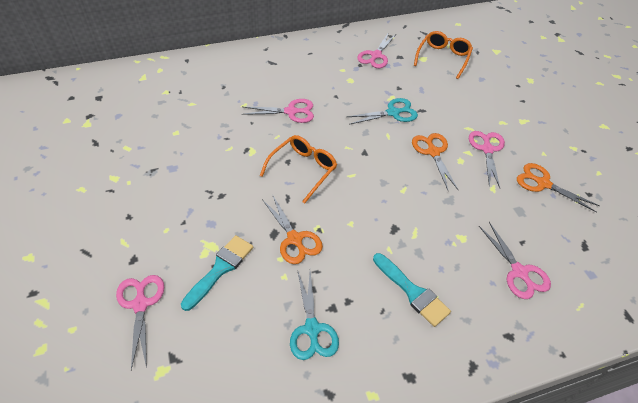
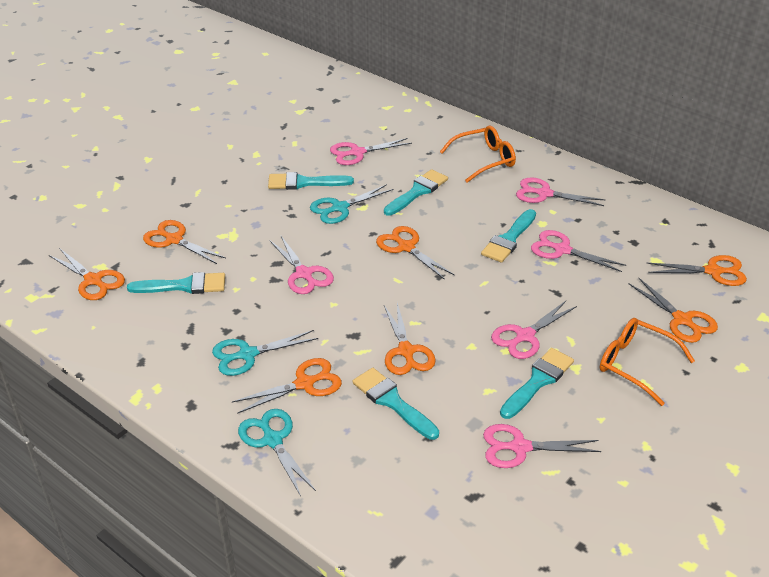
orange scissors: [262,194,323,264] [412,133,458,190] [517,163,600,213] = 3 -> [49,248,125,300] [143,220,226,264] [232,358,342,414] [376,226,454,280] [384,303,436,375] [629,278,718,343] [646,255,747,286] = 7
pink scissors: [116,275,164,370] [242,99,314,123] [357,32,397,68] [469,131,505,188] [479,222,551,299] = 5 -> [269,236,334,294] [330,138,412,165] [483,424,601,468] [491,301,577,359] [516,177,605,206] [531,230,626,272] = 6
turquoise brush: [181,235,253,311] [373,253,451,327] = 2 -> [127,272,225,294] [268,172,354,190] [352,368,439,440] [384,169,448,216] [481,209,536,263] [500,348,574,419] = 6
turquoise scissors: [290,270,339,360] [347,98,418,125] = 2 -> [212,330,318,376] [238,409,316,496] [310,184,394,224] = 3

